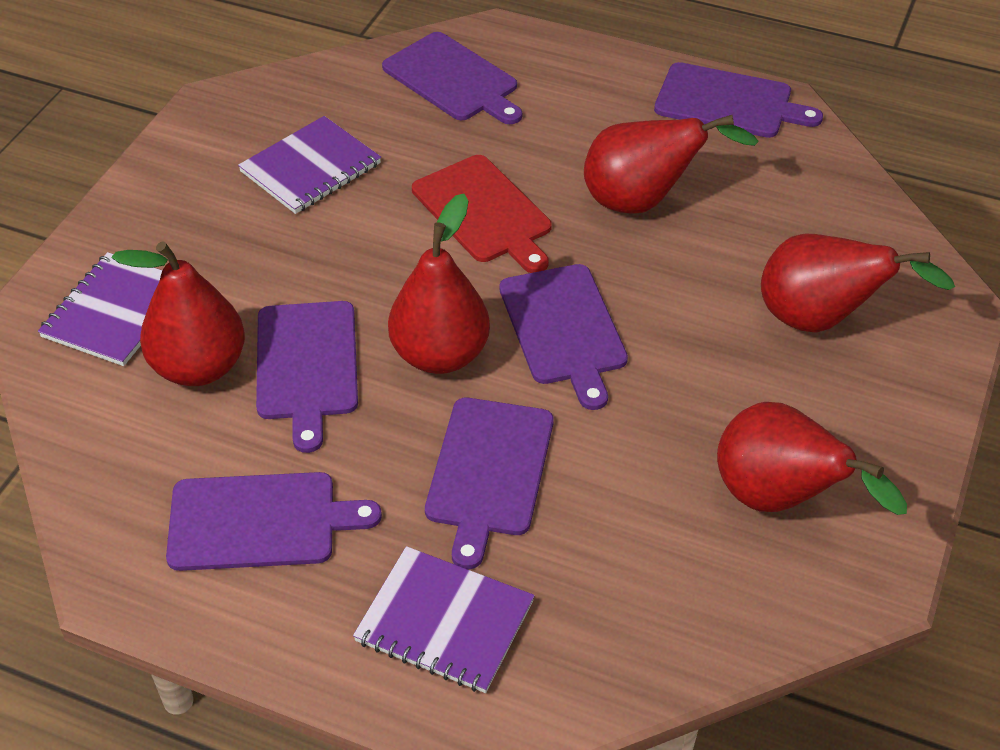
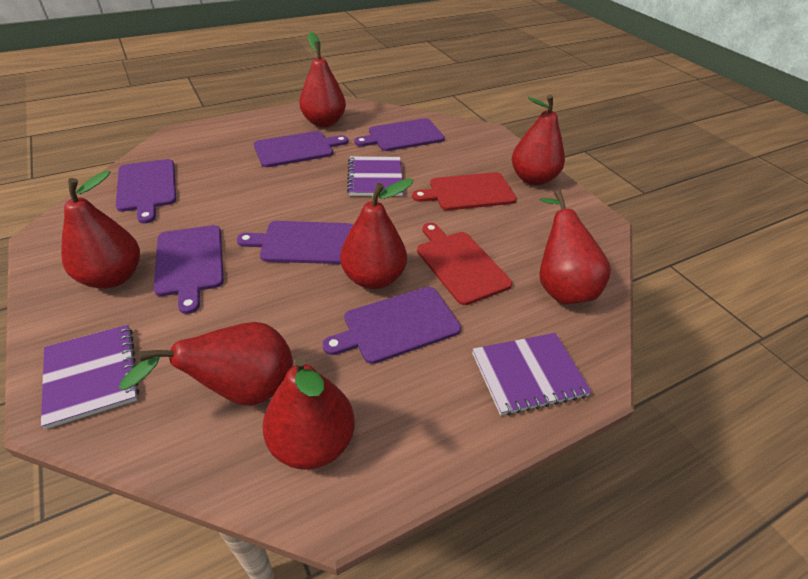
red cutting board: [412,155,552,273] = 1 -> [412,172,517,211] [417,223,512,305] = 2
red pear: [112,241,245,386] [388,194,490,374] [584,115,759,214] [717,402,907,515] [761,234,955,333] = 5 -> [61,170,140,289] [119,322,293,406] [262,355,355,470] [299,32,346,127] [340,178,414,289] [512,95,565,185] [539,190,611,304] = 7

